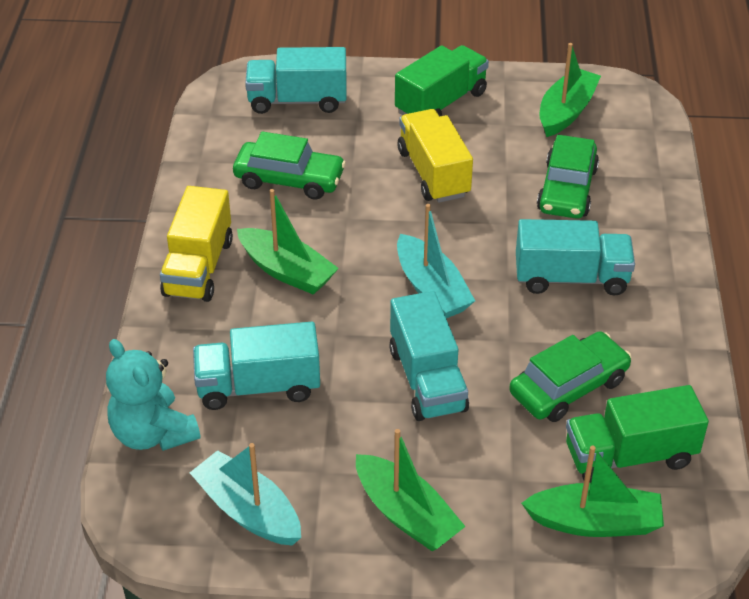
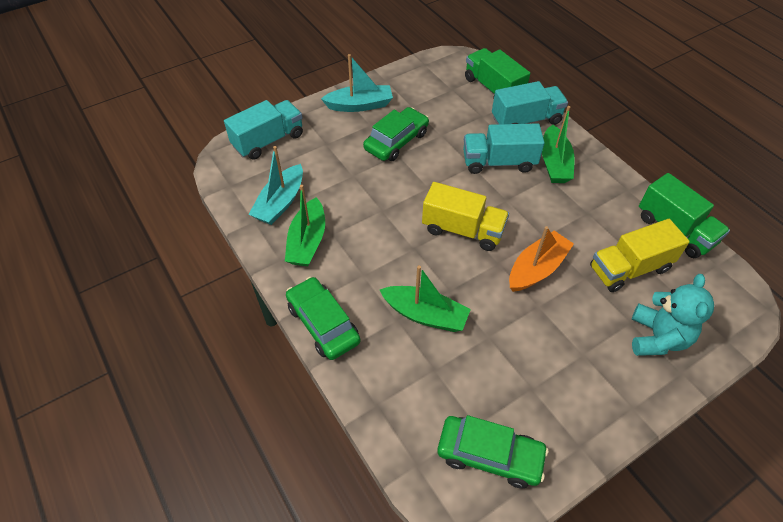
green boat: [237,189,339,295] [356,429,466,551] [521,445,664,537] [539,43,601,137] = 4 -> [285,185,325,266] [380,265,471,332] [542,106,574,183] = 3
orange boat: none = 0 -> [509,226,574,292] = 1
turquoise truck: [193,322,320,410] [245,47,347,114] [389,291,469,421] [516,219,635,296] = 4 -> [224,100,303,160] [463,123,545,174] [492,81,568,125] = 3

